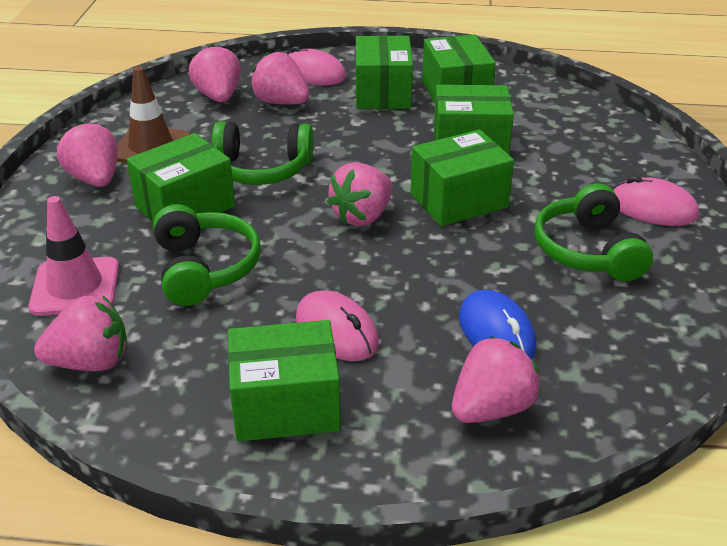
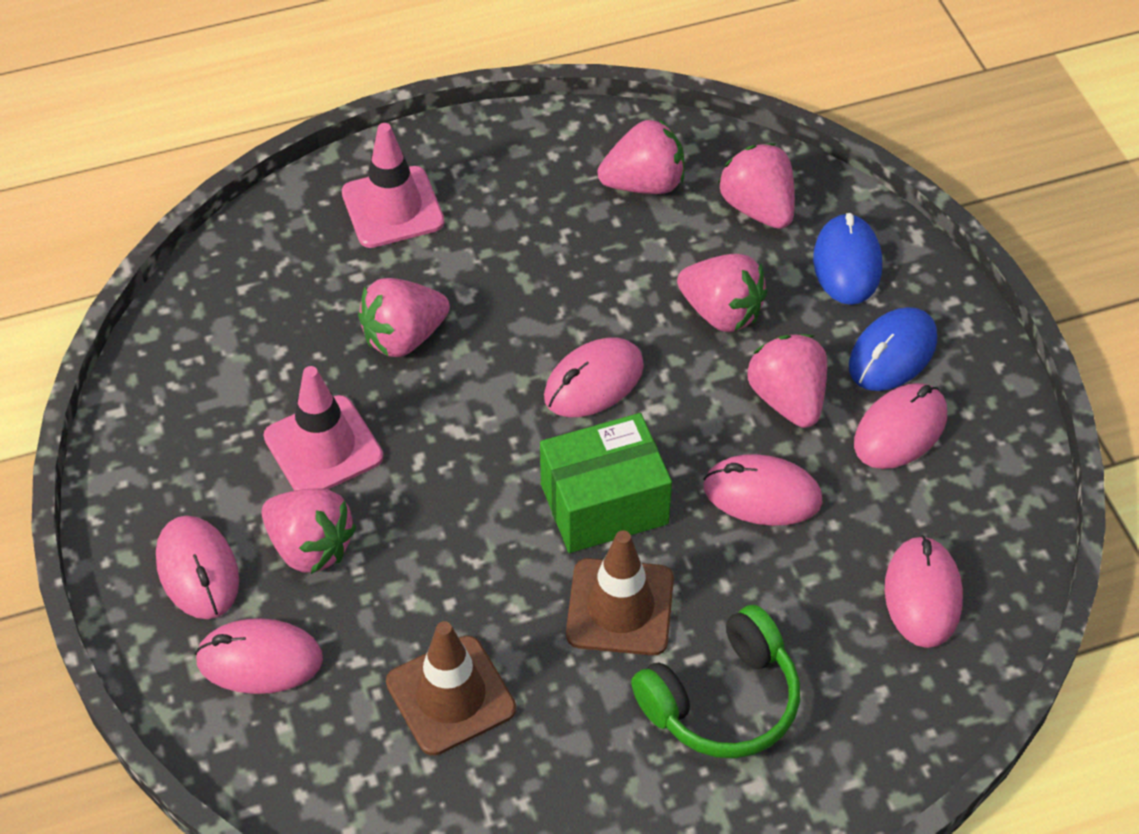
blue mouse: [459,290,537,360] = 1 -> [813,213,882,305] [849,307,937,391] = 2
brown traffic cone: [117,66,191,163] = 1 -> [386,621,516,756] [566,530,674,656] = 2
green box: [126,133,235,222] [228,320,341,442] [356,35,413,109] [410,130,514,226] [422,34,496,103] [434,85,514,155] = 6 -> [540,413,672,553] = 1
green headphones: [153,204,261,306] [212,121,314,185] [534,183,653,281] = 3 -> [631,605,800,758] = 1
pink mouse: [287,46,347,85] [296,290,379,361] [612,175,699,226] = 3 -> [156,516,239,619] [195,618,323,694] [544,338,644,417] [703,454,823,526] [854,383,947,469] [885,535,963,648] = 6
pink traffic cone: [28,196,119,316] = 1 -> [264,366,383,491] [342,123,444,248] = 2

